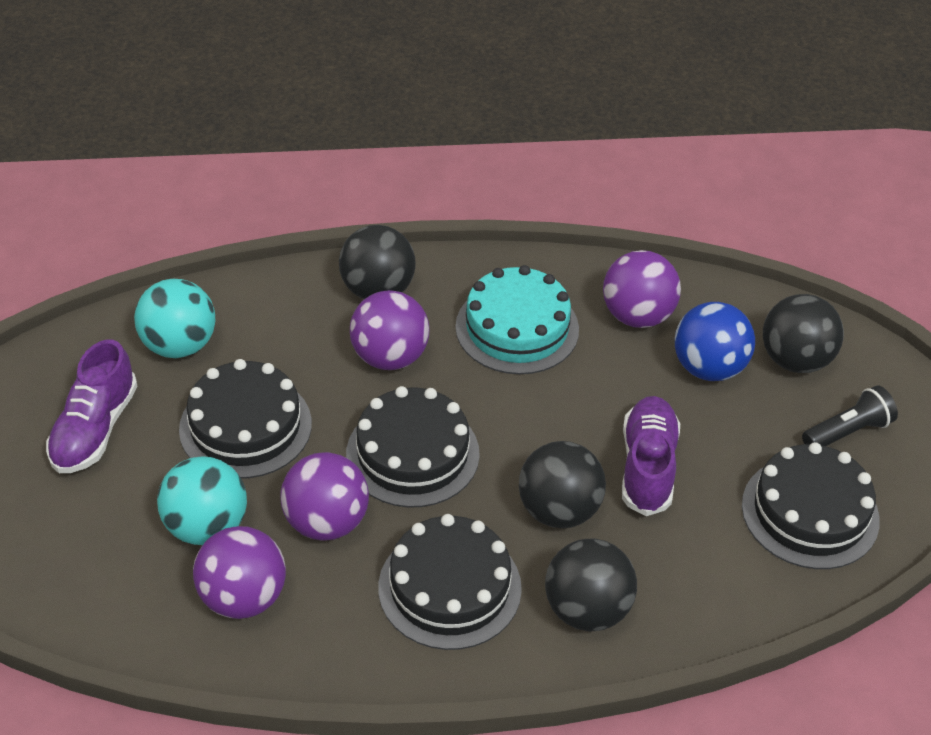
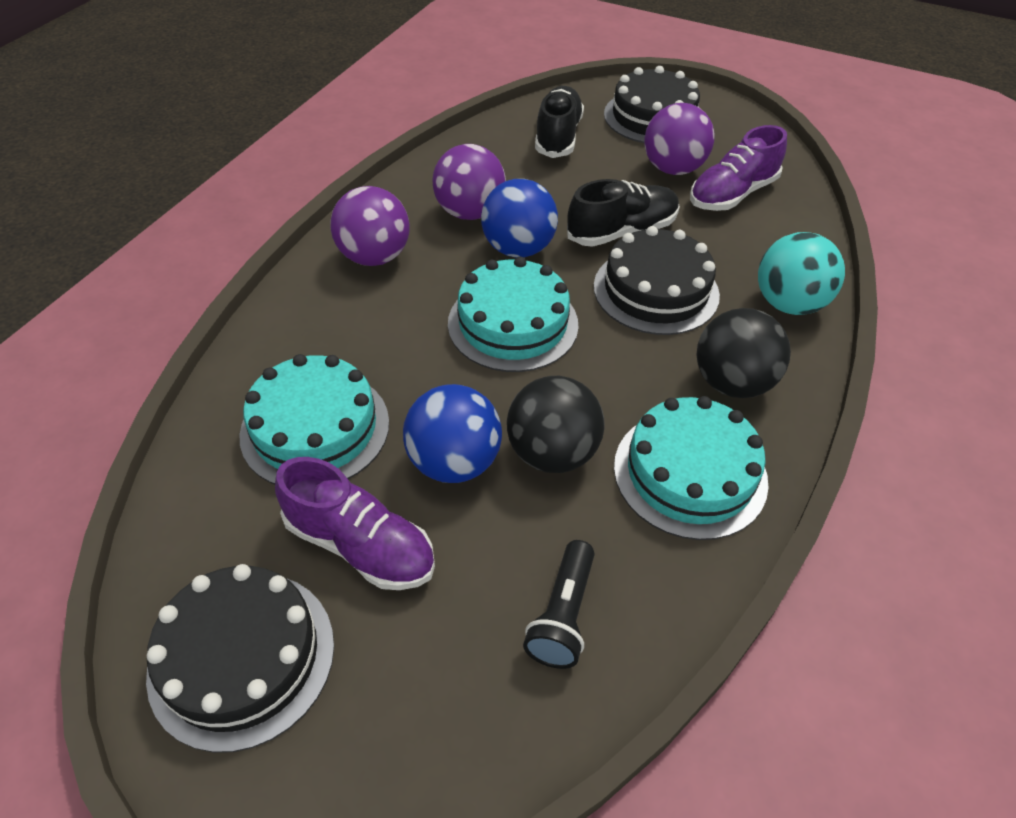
black ball: [339,225,416,299] [519,441,606,528] [545,539,637,631] [763,294,844,373] = 4 -> [507,376,604,473] [696,308,791,398] = 2
black cake: [179,359,312,479] [346,386,480,508] [378,514,522,650] [742,442,880,569] = 4 -> [146,564,334,753] [594,226,720,335] [604,66,700,143] = 3
black shoe: none = 0 -> [535,86,584,158] [567,179,680,247] = 2
blue ball: [675,302,755,381] = 1 -> [403,384,502,483] [481,179,558,258] = 2
purple ball: [193,526,286,619] [280,452,369,541] [350,290,430,370] [603,250,681,328] = 4 -> [331,186,410,266] [432,144,506,220] [645,103,715,175] = 3
turquoise ball: [134,279,216,358] [157,456,247,545] = 2 -> [758,232,845,315] = 1
turquoise cake: [455,265,579,374] = 1 -> [239,354,389,485] [448,257,579,372] [614,396,769,540] = 3

